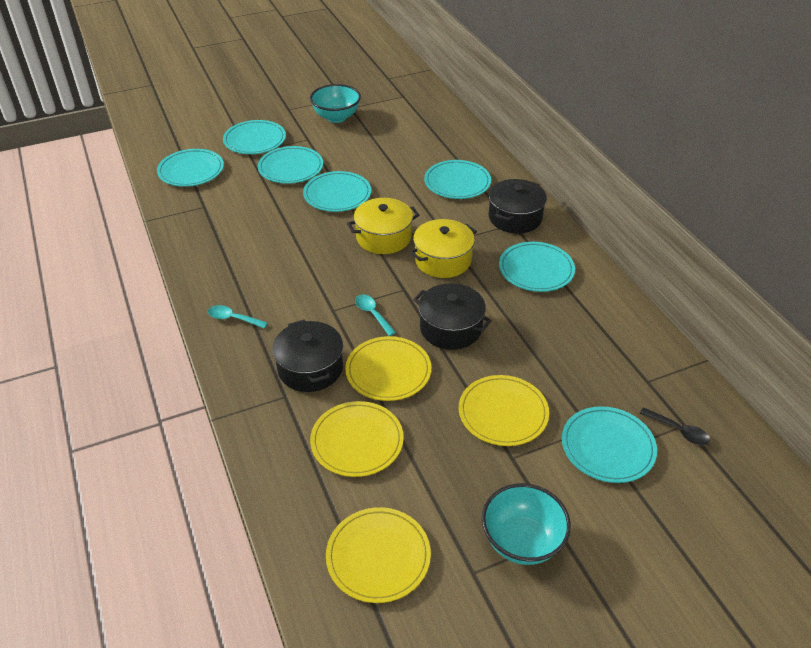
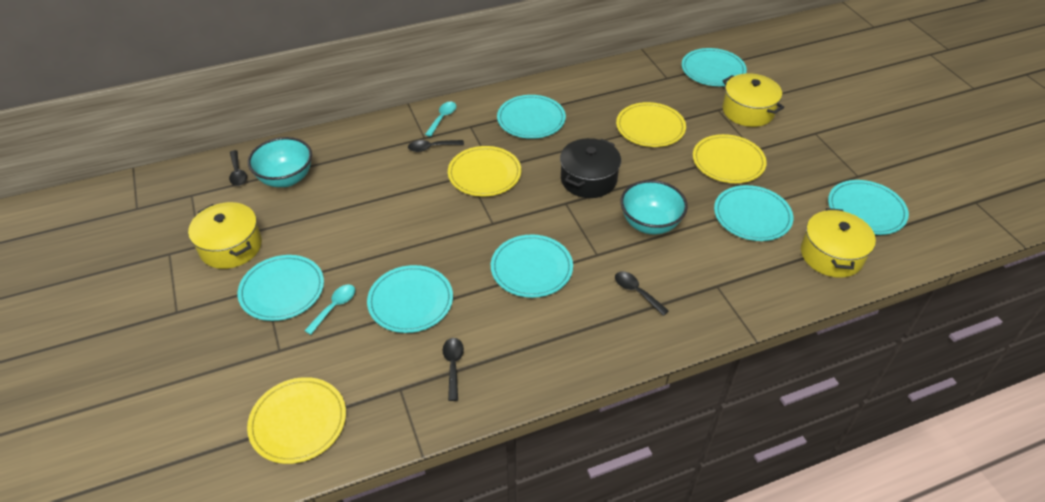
black pot: [272,319,343,392] [413,283,492,350] [489,179,547,233] = 3 -> [560,138,621,198] = 1
black spoon: [640,408,710,445] = 1 -> [229,150,247,186] [408,140,464,152] [442,338,464,401] [615,271,669,316] = 4
yellow pot: [347,198,419,254] [410,219,477,278] = 2 -> [188,202,262,269] [722,73,784,127] [801,208,876,278] = 3

